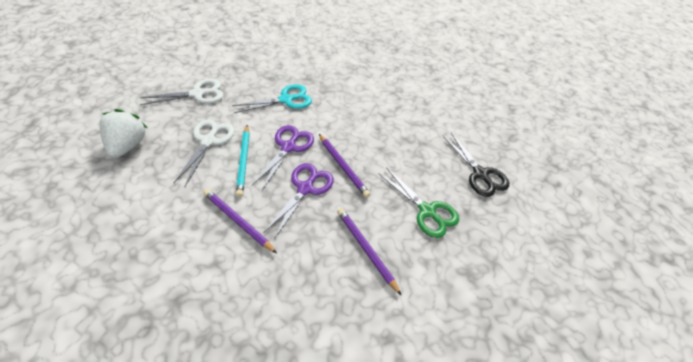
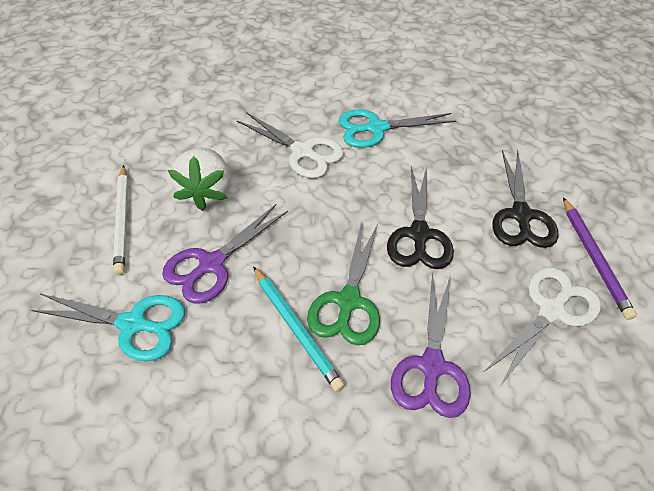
black scissors: [443,132,509,197] = 1 -> [387,166,454,269] [492,150,559,248] = 2
purple pencil: [203,189,277,253] [319,134,370,198] [337,208,402,296] = 3 -> [563,197,637,320] = 1
turquoise scissors: [232,84,312,113] = 1 -> [31,294,185,361] [338,109,456,148] = 2
white pencil: none = 0 -> [113,165,128,275] = 1

